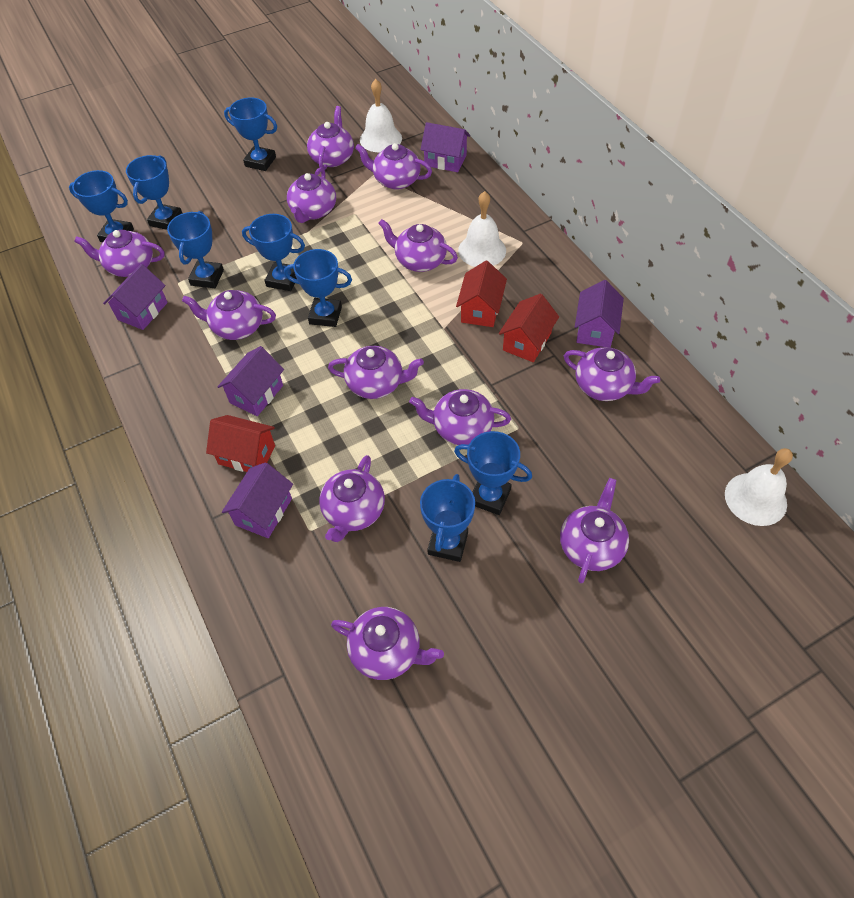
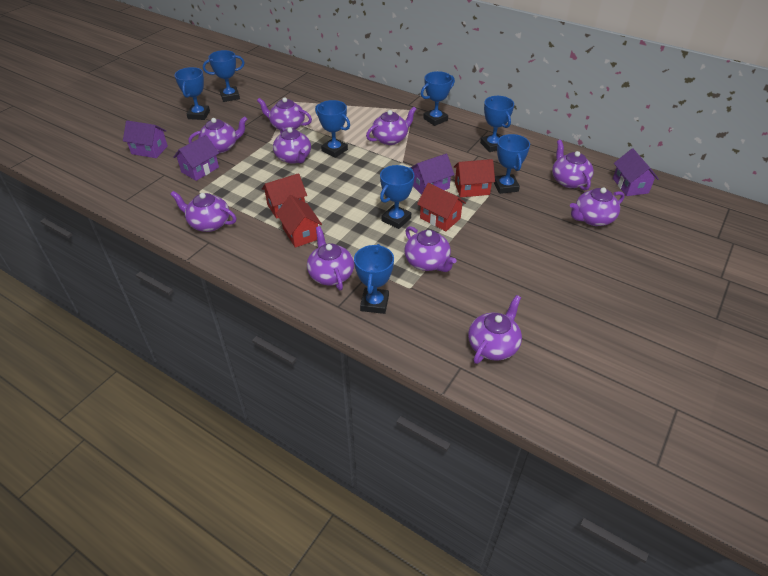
purple house: [103,264,168,330] [217,346,284,416] [222,462,293,538] [420,122,470,172] [575,280,624,348] = 5 -> [123,120,168,158] [173,135,219,181] [411,154,455,195] [613,149,659,196] = 4
purple teapot: [74,230,165,277] [182,290,276,340] [287,167,336,223] [307,106,354,170] [319,455,385,542] [328,346,424,399] [331,607,444,680] [355,143,432,190] [378,219,458,272] [409,389,511,445] [560,478,629,583] [564,347,660,401] = 12 -> [170,191,237,232] [188,116,247,153] [257,97,312,130] [273,127,311,164] [307,226,354,290] [366,107,416,145] [404,226,457,272] [468,295,522,364] [552,140,594,190] [570,187,625,226] = 10
red house: [206,415,275,472] [456,261,507,327] [499,294,559,362] = 3 -> [262,173,307,219] [276,195,322,248] [417,183,466,231] [454,159,495,197] = 4
white bell: [360,79,402,152] [458,191,506,267] [725,448,793,526] = 3 -> none = 0

